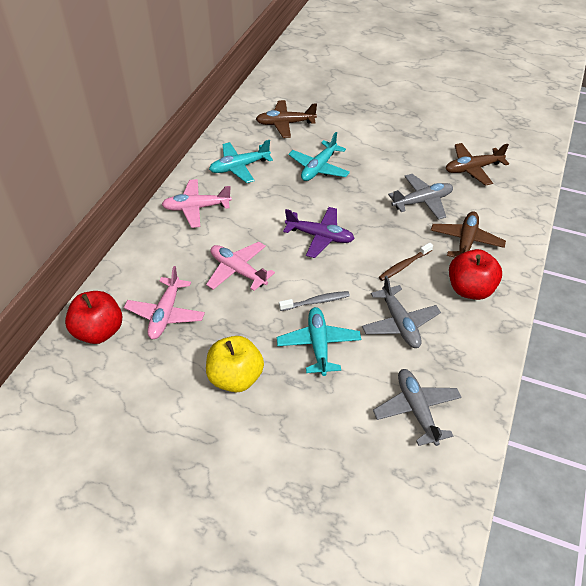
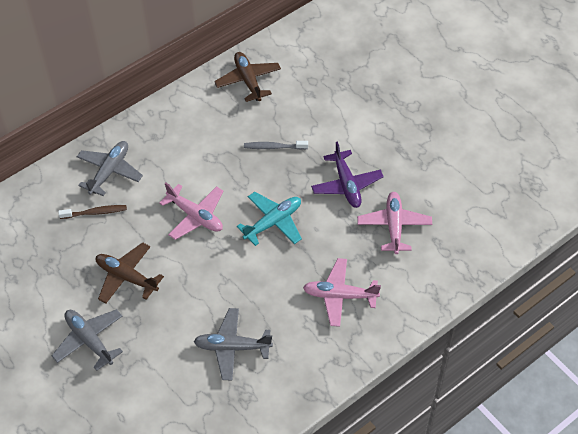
brown plane: [256,100,317,138] [431,211,506,258] [446,143,509,186] = 3 -> [96,242,164,304] [214,52,281,102] = 2
red apple: [65,291,122,344] [449,249,502,300] = 2 -> none = 0
turquoise plane: [209,140,273,183] [277,307,361,376] [288,132,350,181] = 3 -> [237,192,302,246] = 1
yellow apple: [206,336,264,392] = 1 -> none = 0

